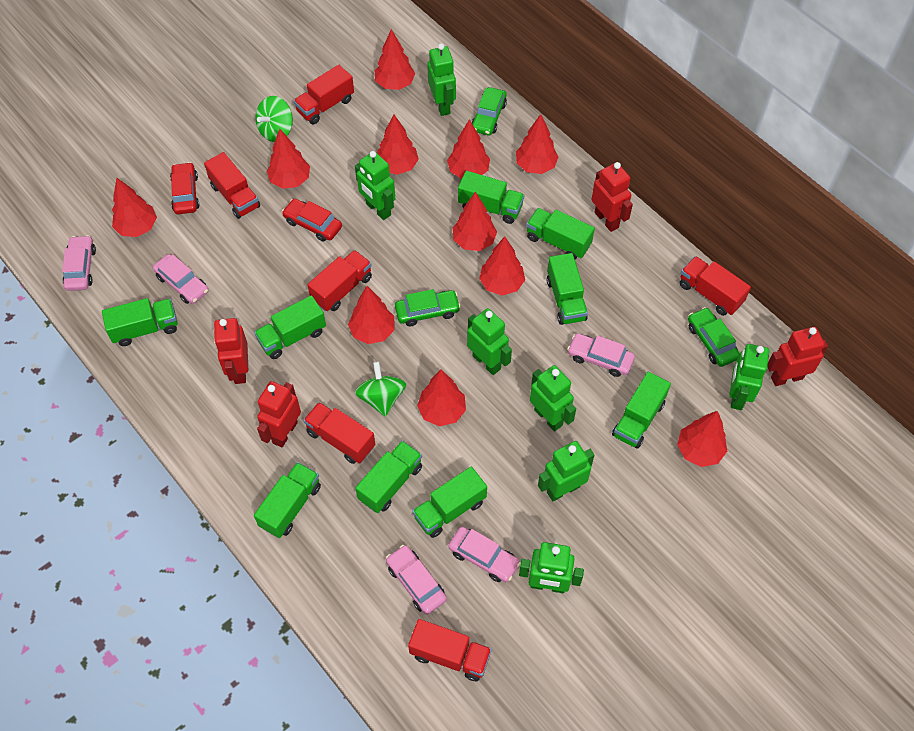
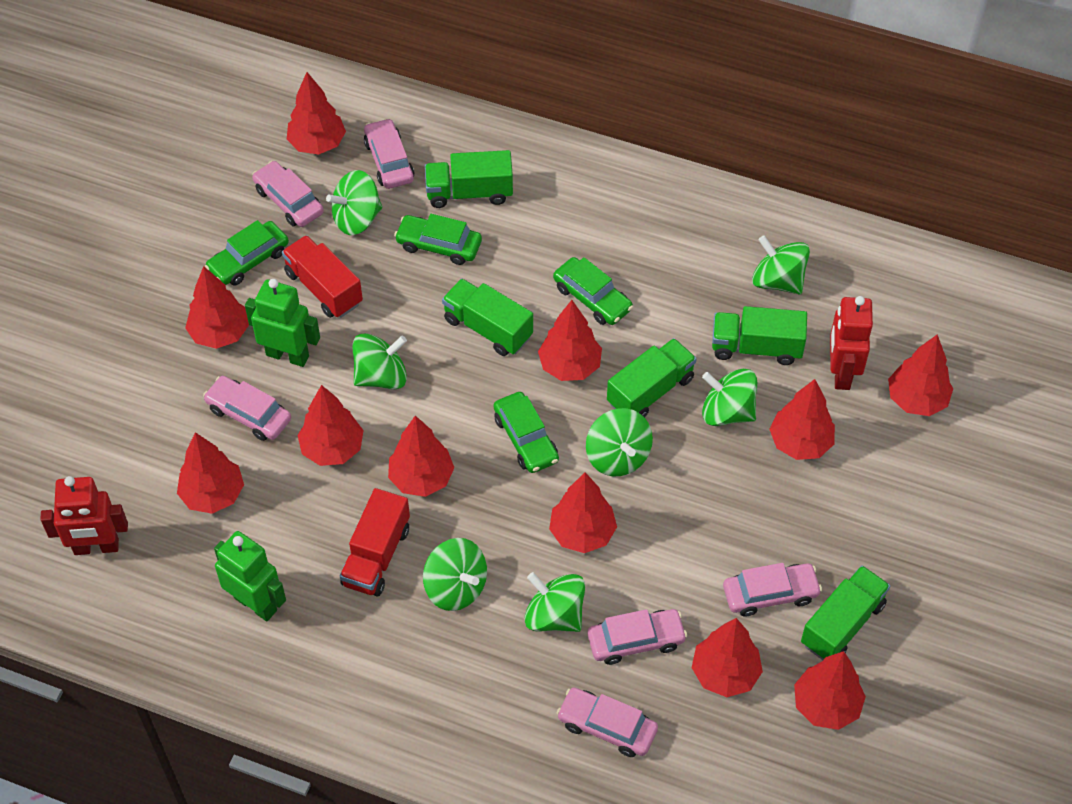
green car: [395,289,461,326] [471,87,507,135] [688,307,740,367] = 3 -> [205,220,289,286] [394,214,482,265] [494,392,559,473] [553,257,633,325] = 4
green robot: [355,151,395,220] [427,43,456,116] [467,308,512,375] [519,542,584,593] [530,365,576,432] [538,441,594,502] [729,344,769,410] = 7 -> [214,531,286,621] [245,279,320,367] = 2
green spinning top: [255,96,293,142] [355,361,406,417] = 2 -> [326,170,382,235] [353,333,407,389] [423,538,487,611] [524,572,585,632] [586,408,653,476] [702,369,757,426] [752,235,810,294] = 7
green truck: [102,298,178,346] [254,295,326,359] [254,462,321,538] [355,441,422,513] [413,467,487,538] [458,171,524,224] [526,208,595,260] [547,253,588,325] [612,372,671,448] = 9 -> [425,150,513,208] [442,278,533,356] [607,338,697,418] [712,306,807,365] [801,565,890,660] = 5
pink car: [62,235,96,291] [153,254,209,304] [386,545,447,614] [448,527,521,582] [567,333,635,377] = 5 -> [203,376,291,441] [252,161,324,227] [364,118,414,189] [557,687,658,757] [588,609,687,665] [723,563,822,617] = 6
red car: [170,162,200,214] [282,199,342,242] = 2 -> none = 0
red robot: [214,318,248,384] [257,381,301,448] [591,162,633,232] [767,327,828,386] = 4 -> [40,476,128,555] [830,296,873,390] = 2
red truck: [204,152,260,219] [294,65,354,124] [303,402,375,464] [307,250,372,311] [408,619,492,681] [680,256,751,316] = 6 -> [282,235,363,318] [340,488,410,596] = 2

